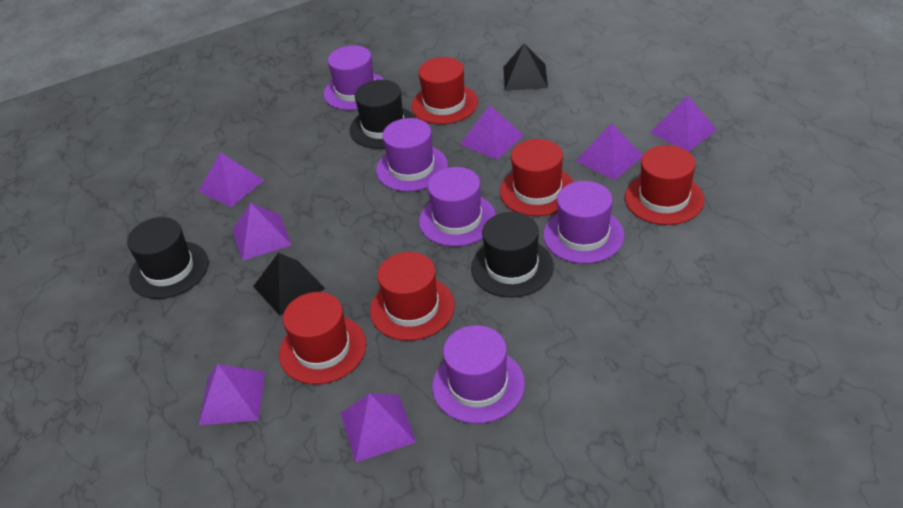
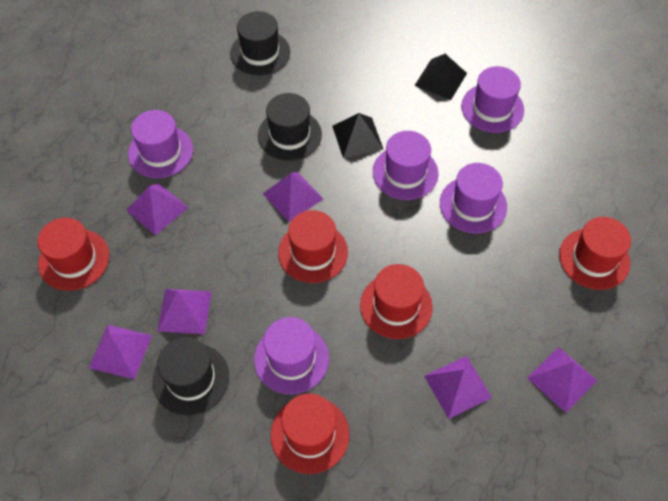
purple pyramid: [198,152,264,207] [198,364,265,425] [232,203,292,261] [341,393,416,463] [460,105,524,160] [576,123,643,180] [650,95,717,152] = 7 -> [89,325,152,379] [126,183,189,236] [157,289,212,334] [263,171,323,222] [424,356,492,419] [528,347,597,413] = 6

